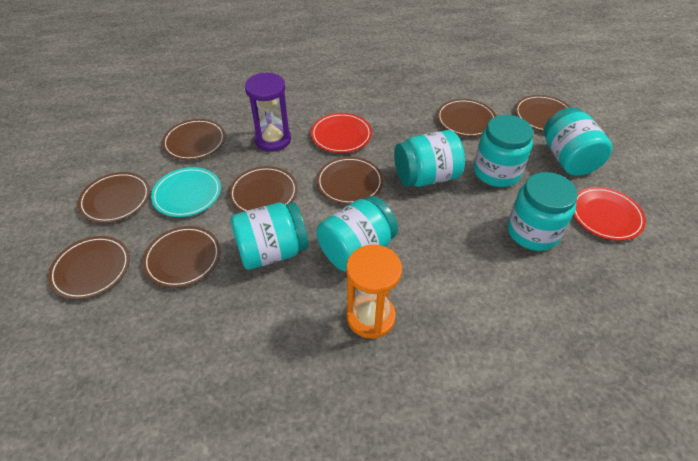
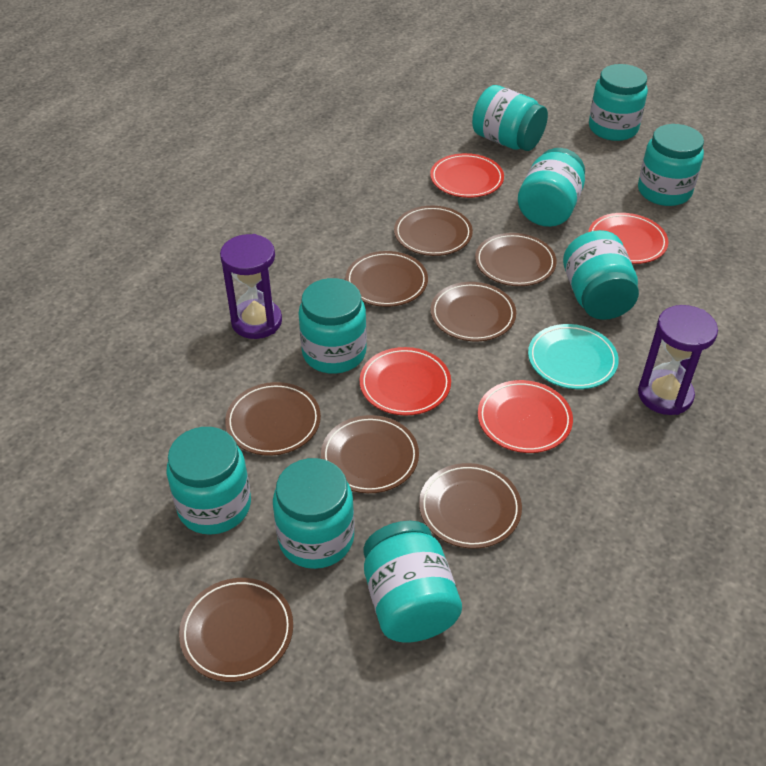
orange hourglass: [346,245,402,339] = 1 -> none = 0
purple hourglass: [245,72,291,152] = 1 -> [220,234,282,339] [638,305,718,415] = 2
red plate: [311,113,372,153] [573,187,646,241] = 2 -> [360,347,451,415] [430,153,504,198] [478,380,573,453] [588,213,669,264] = 4
turquoise jar: [230,202,308,270] [317,196,398,272] [394,130,465,187] [474,115,533,187] [508,172,578,251] [544,107,613,176] = 6 -> [167,427,251,535] [273,458,355,569] [298,278,367,374] [363,521,462,643] [472,85,548,151] [518,148,585,227] [563,230,639,320] [589,64,648,141] [638,124,704,206] = 9

